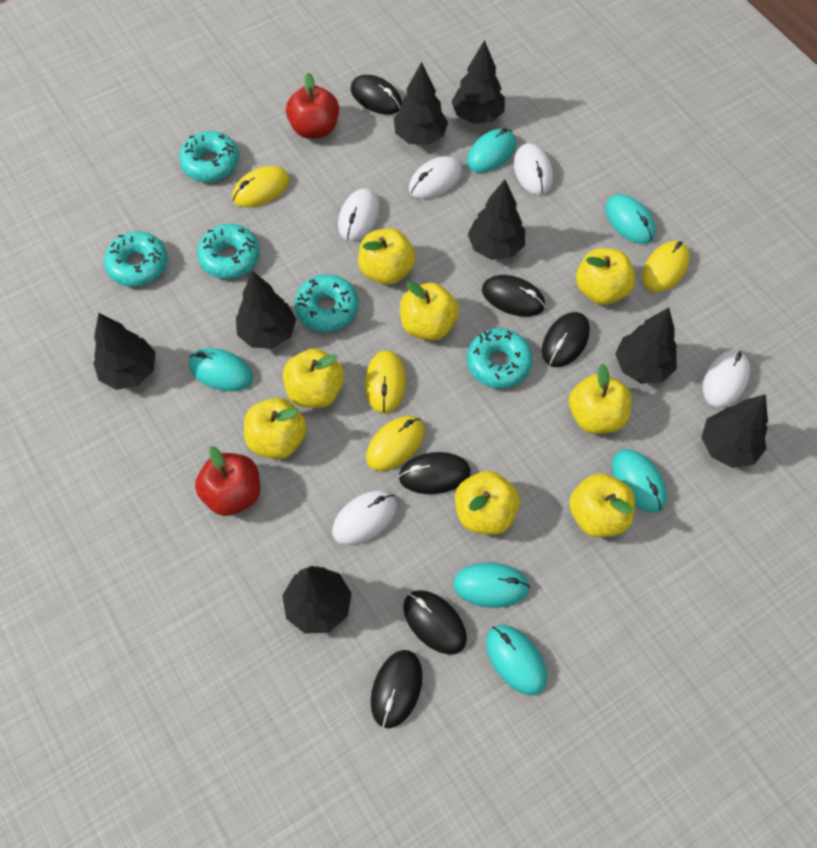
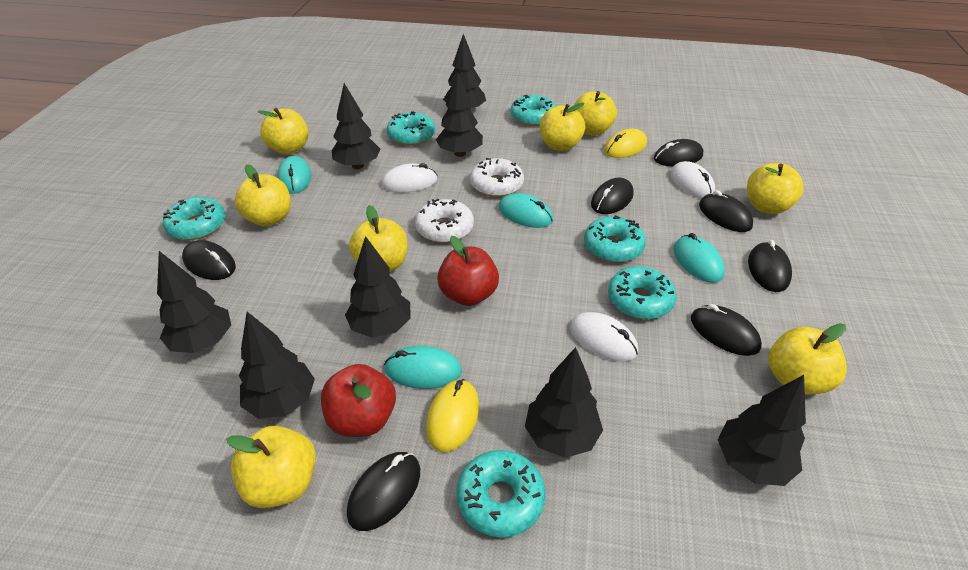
black mouse: [351,75,402,114] [371,650,423,728] [398,452,471,494] [403,590,467,655] [482,275,545,317] [542,312,590,367] = 6 -> [182,240,236,280] [347,452,420,531] [591,178,634,214] [654,139,703,167] [691,304,762,356] [699,190,753,232] [748,240,792,292] = 7
turquoise donut: [104,231,168,287] [179,131,239,182] [197,224,260,279] [294,274,358,332] [467,328,533,388] = 5 -> [163,197,226,240] [387,111,435,146] [456,450,546,538] [511,95,556,126] [584,215,646,262] [608,266,676,319] = 6
turquoise mouse: [189,348,253,391] [453,563,530,608] [467,128,516,173] [486,625,547,695] [605,194,656,244] [612,449,667,513] = 6 -> [277,156,311,194] [384,346,462,389] [498,193,553,228] [673,233,725,283] = 4
white donut: none = 0 -> [415,199,474,243] [470,158,524,197] = 2
white mouse: [332,490,397,545] [338,188,380,241] [409,156,462,199] [514,143,553,195] [703,350,750,408] = 5 -> [382,163,438,192] [570,312,638,361] [670,161,715,198] = 3
yellow mouse: [232,166,290,207] [365,350,406,413] [366,416,425,471] [642,241,690,292] = 4 -> [426,379,479,452] [604,129,647,158] = 2

